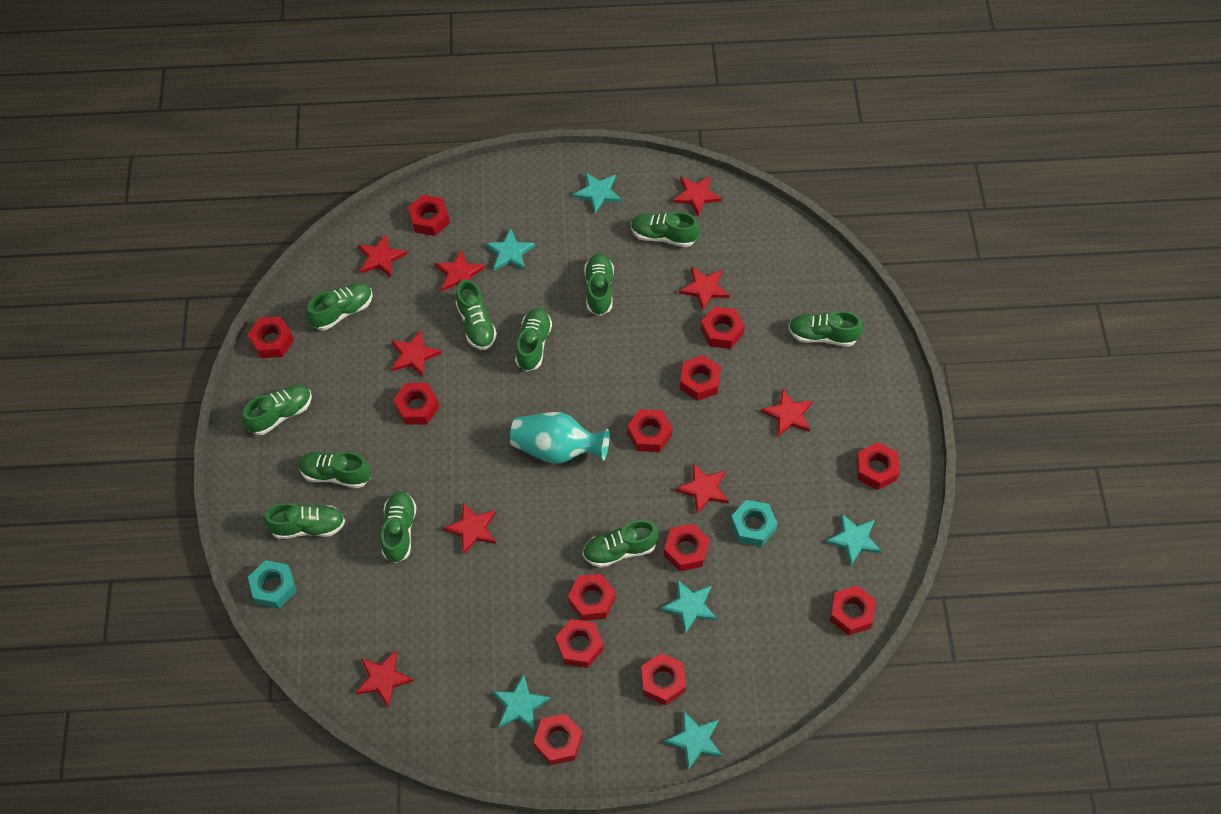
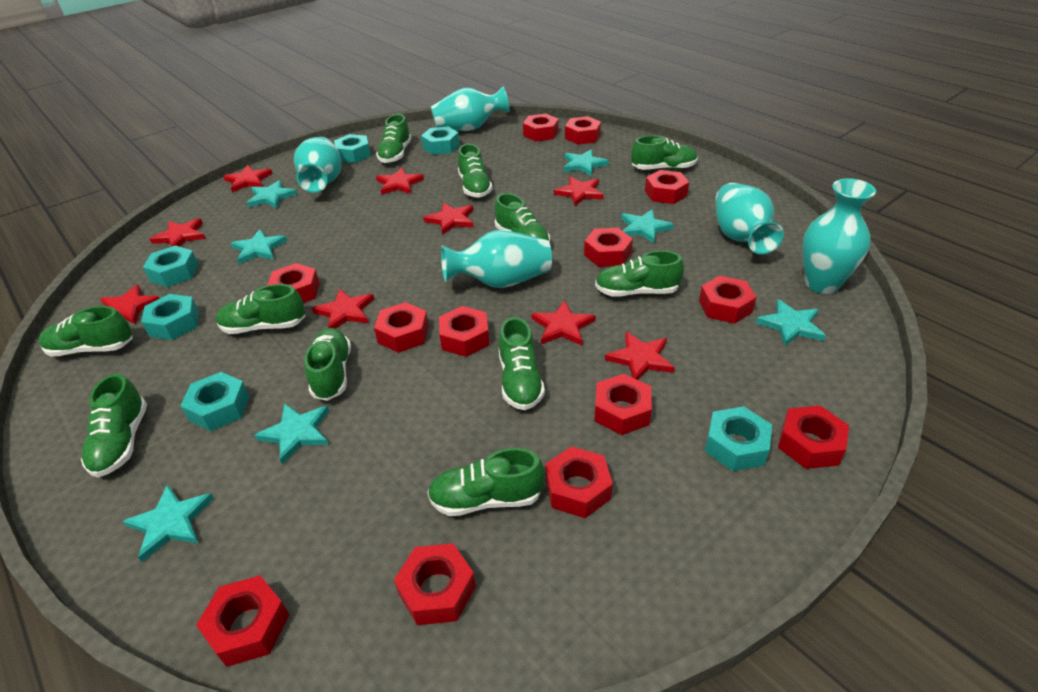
turquoise nut: [248,560,297,609] [730,500,777,547] = 2 -> [141,294,199,340] [143,245,199,287] [180,372,249,431] [334,134,371,163] [421,126,460,155] [705,406,772,471] = 6
turquoise star: [485,228,535,270] [492,674,550,731] [573,173,622,214] [661,579,717,634] [664,711,722,770] [826,513,882,566] = 6 -> [123,484,214,562] [231,229,287,264] [247,180,297,208] [254,403,329,465] [563,149,609,176] [621,209,674,243] [756,299,826,347] = 7
turquoise vase: [510,412,610,464] = 1 -> [294,137,341,193] [431,87,510,131] [441,230,552,288] [715,183,784,254] [803,178,876,294] = 5

